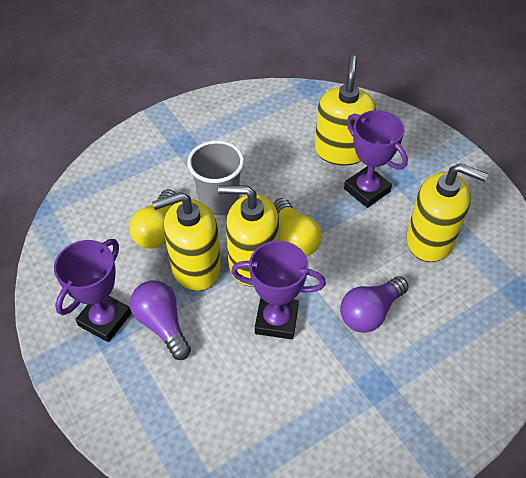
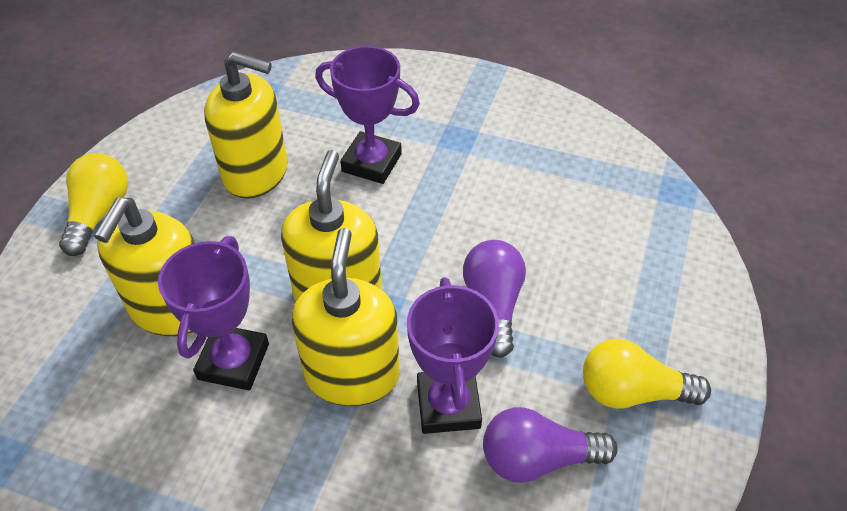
grey cup: [187,140,244,215] = 1 -> none = 0

